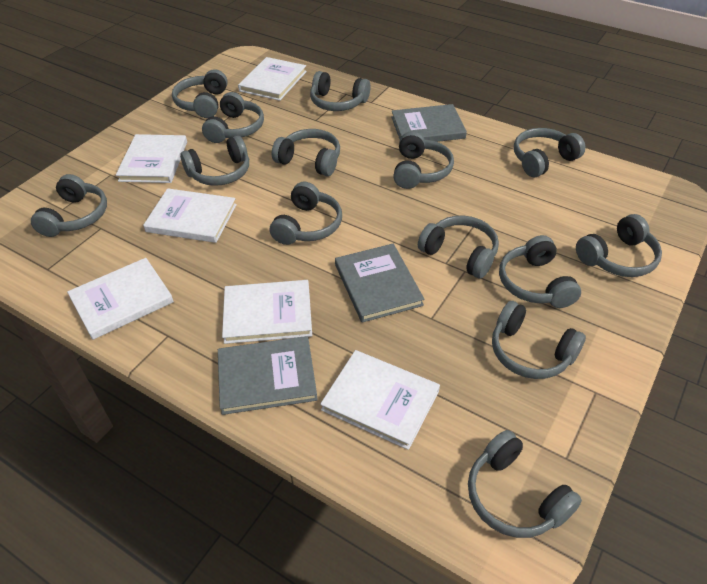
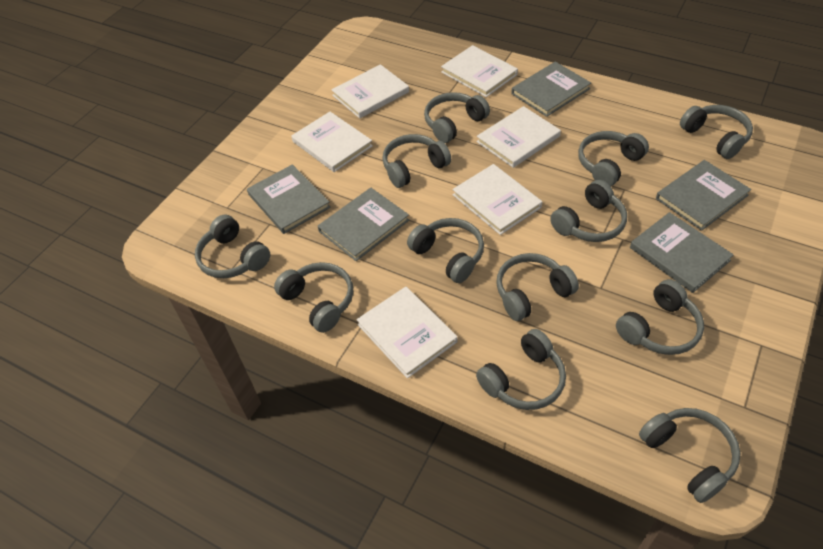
grey book: [218,336,318,415] [335,243,424,323] [391,104,467,142] = 3 -> [247,164,330,234] [318,188,409,261] [511,62,591,117] [630,212,733,293] [656,160,751,231] = 5
grey headphones: [31,174,107,237] [172,69,228,118] [180,135,249,186] [202,92,264,143] [270,182,342,245] [272,129,340,176] [310,71,370,111] [393,131,454,189] [418,216,499,278] [468,430,582,538] [492,301,586,379] [499,235,581,308] [514,128,585,177] [576,214,662,277] = 14 -> [195,215,270,278] [274,262,353,333] [382,134,451,188] [407,218,484,283] [424,92,490,143] [476,329,566,410] [496,253,579,321] [550,180,627,242] [578,131,649,186] [616,279,704,355] [639,408,741,503] [680,105,753,159] = 12

